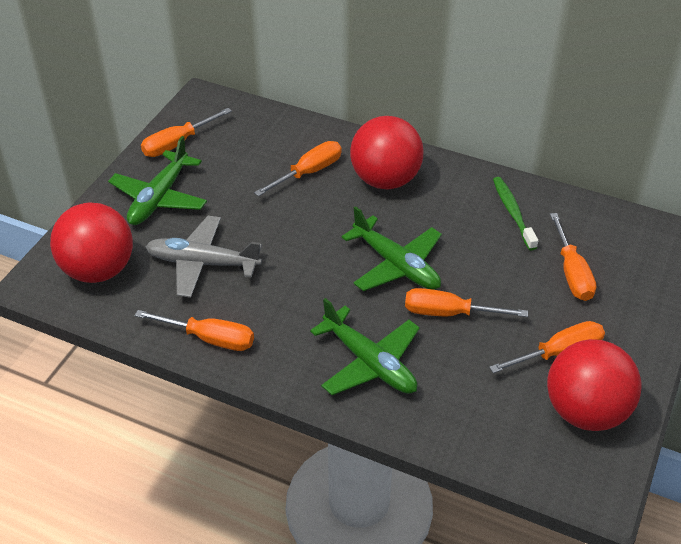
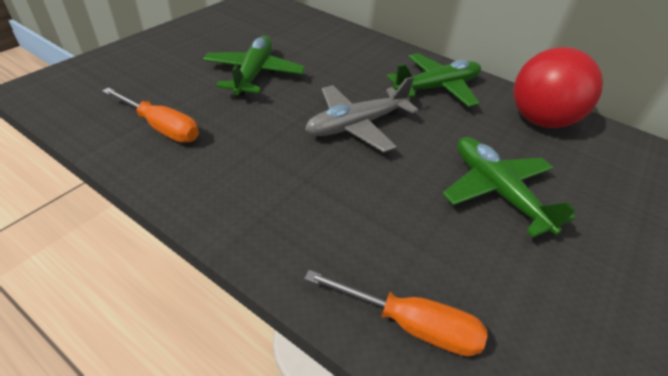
green toothbrush: [493,177,538,251] = 1 -> none = 0
orange screwdriver: [135,310,254,351] [141,108,232,157] [254,141,342,196] [405,288,528,317] [489,321,605,373] [550,213,596,301] = 6 -> [102,88,199,143] [304,270,488,357] = 2
red ball: [50,202,133,283] [350,116,424,190] [547,339,642,431] = 3 -> [513,47,603,128] = 1

